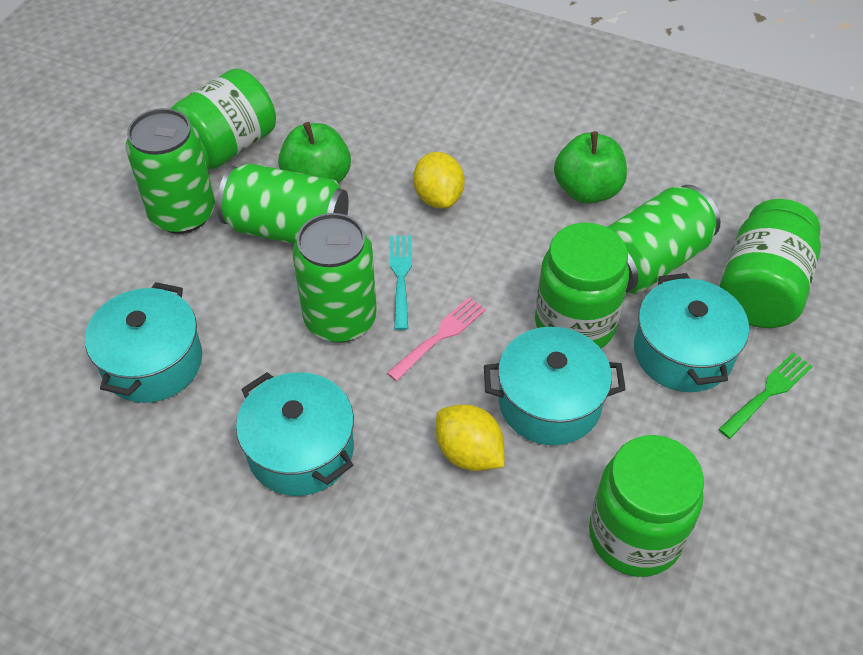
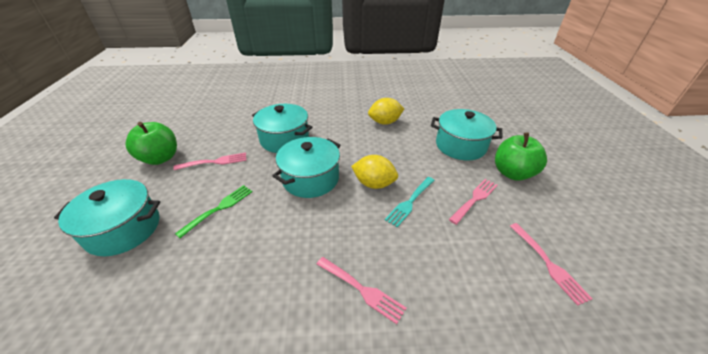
green can: [126,108,215,234] [217,163,349,244] [292,213,377,343] [607,185,721,294] = 4 -> none = 0
green jar: [171,68,276,170] [535,222,629,348] [589,435,704,577] [719,199,821,328] = 4 -> none = 0
pink fork: [387,297,486,381] = 1 -> [173,153,246,170] [317,257,407,324] [449,179,498,225] [510,223,593,306] = 4

